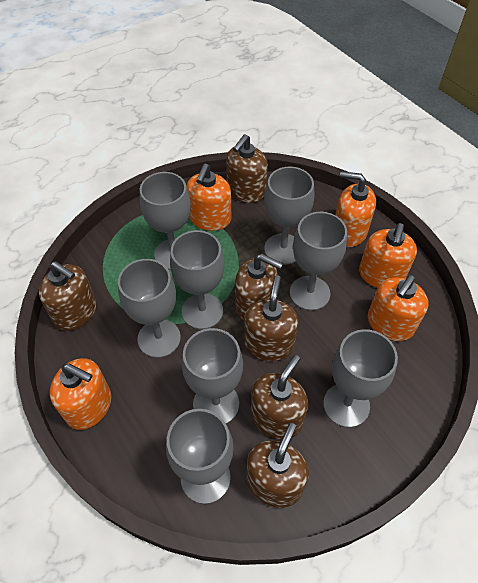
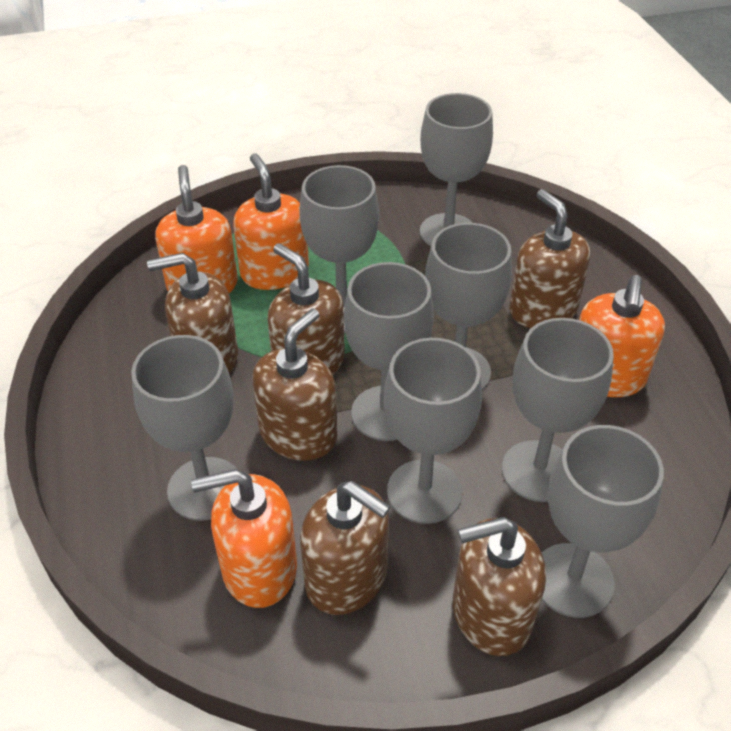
orange soap dispenser: [50,358,111,430] [186,164,231,231] [335,171,376,247] [359,223,417,288] [368,275,428,341] = 5 -> [155,165,238,293] [191,469,297,608] [233,153,309,290] [579,275,665,397] = 4

